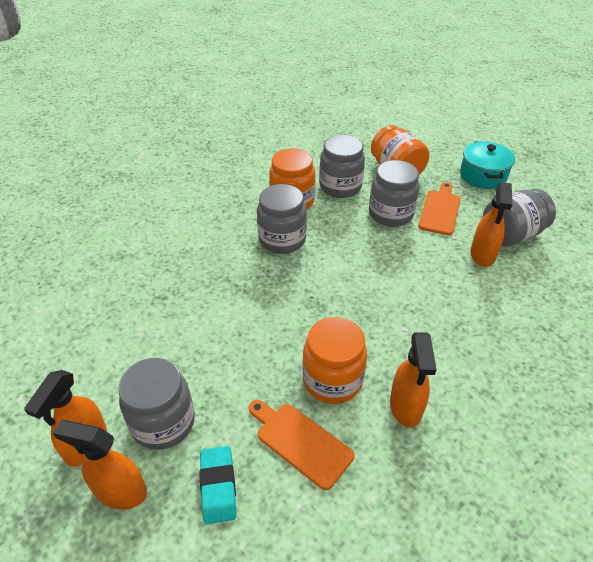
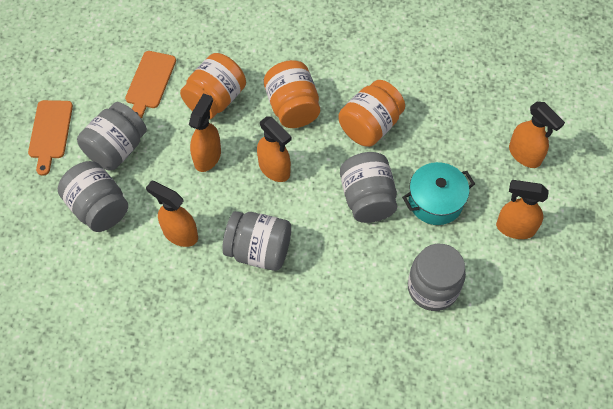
orange spray bottle: [24,370,107,467] [53,420,147,510] [390,332,437,427] [470,182,513,267] = 4 -> [146,181,198,247] [189,93,221,172] [257,116,292,182] [496,180,549,239] [509,102,565,168] = 5
turquoise eraser: [199,446,237,524] = 1 -> none = 0

